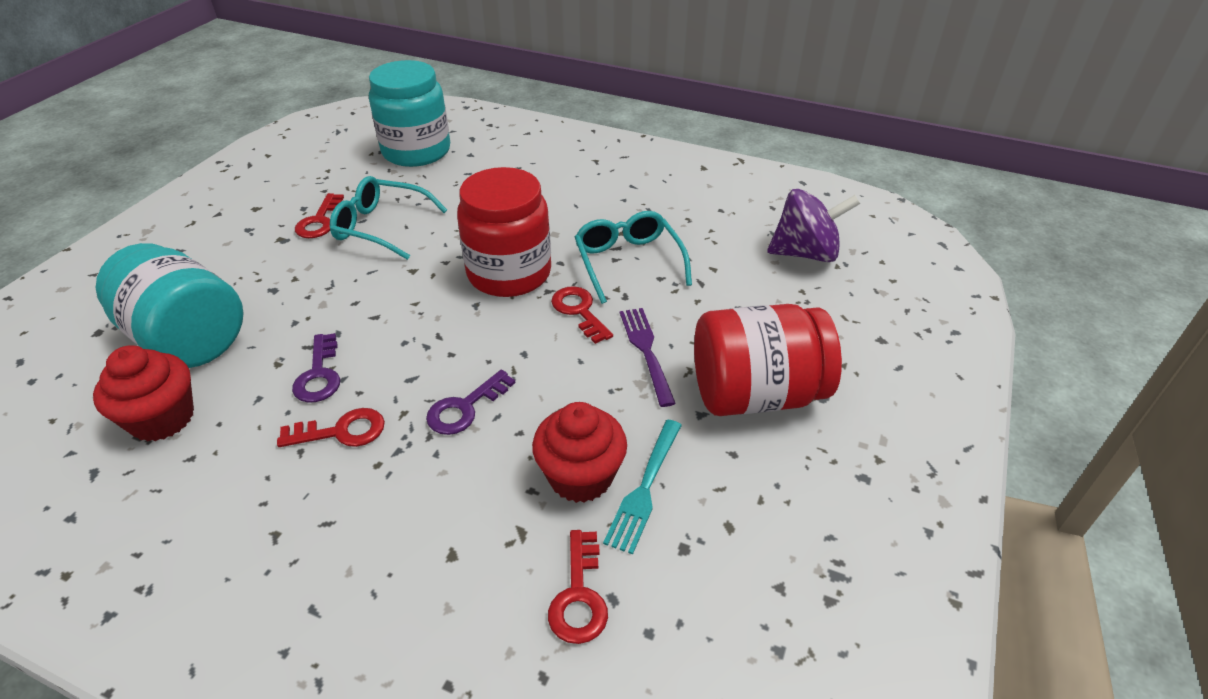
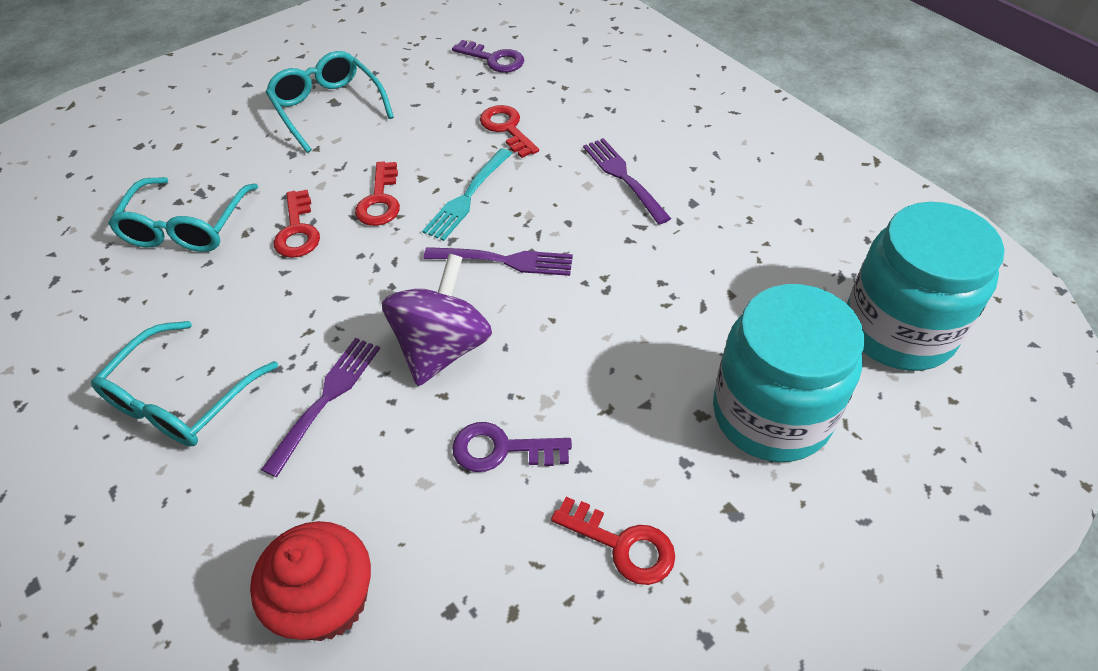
purple fork: [620,308,676,407] = 1 -> [261,338,380,477] [424,247,573,276] [583,138,671,224] = 3
red cupcake: [93,345,194,442] [532,402,627,503] = 2 -> [250,521,371,641] = 1
red jar: [457,167,551,297] [694,304,842,416] = 2 -> none = 0
turquoise glasses: [330,176,447,260] [575,211,692,304] = 2 -> [91,321,278,446] [108,177,258,252] [266,51,394,153] = 3

